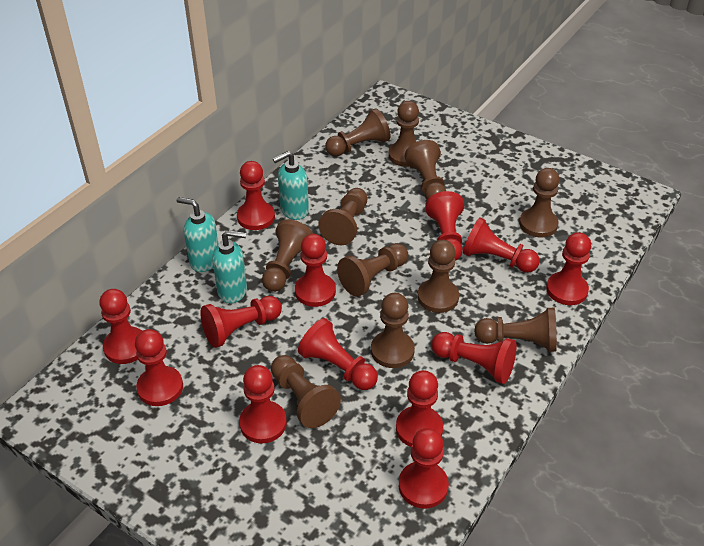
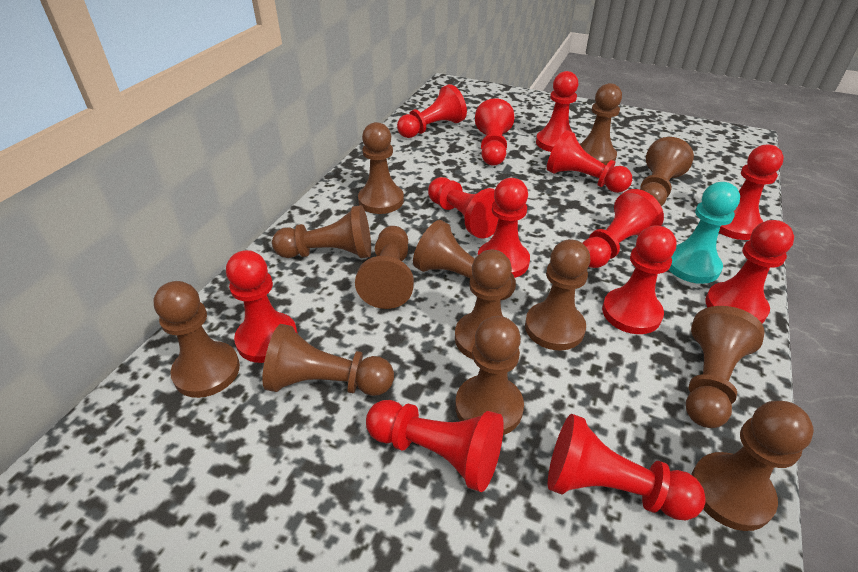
brown pawn: [262,219,313,292] [271,355,341,428] [318,188,368,245] [325,108,391,157] [337,243,408,297] [371,293,415,368] [388,101,419,167] [405,140,446,200] [418,240,459,313] [474,308,557,352] [519,168,560,238] = 11 -> [154,281,240,398] [262,324,394,396] [272,205,371,258] [355,226,414,309] [358,122,404,214] [413,220,516,300] [455,250,512,359] [455,316,524,435] [525,240,590,350] [580,83,622,165] [640,137,694,206] [686,306,765,428] [691,401,814,531] = 13
turquoise pawn: none = 0 -> [669,182,740,284] = 1
turquoise soap dispenser: [176,197,218,272] [212,230,247,303] [273,151,309,220] = 3 -> none = 0

